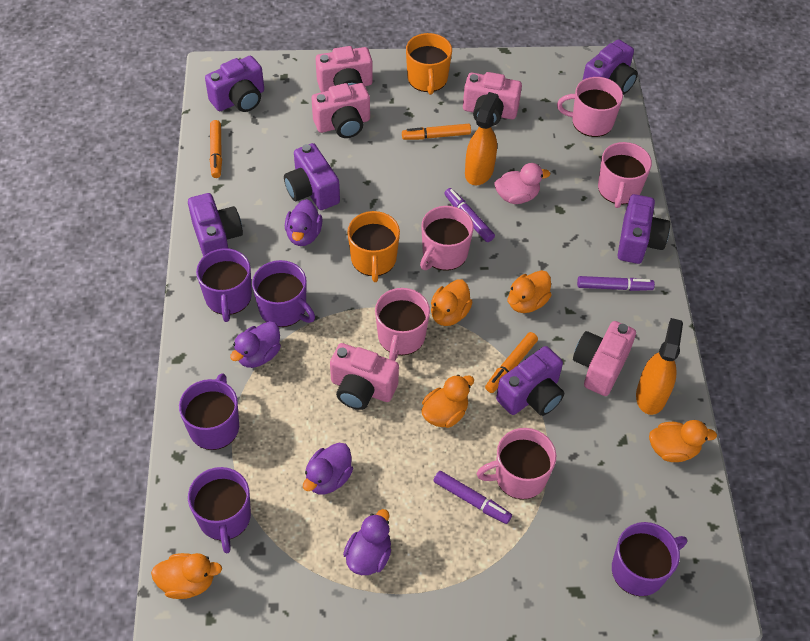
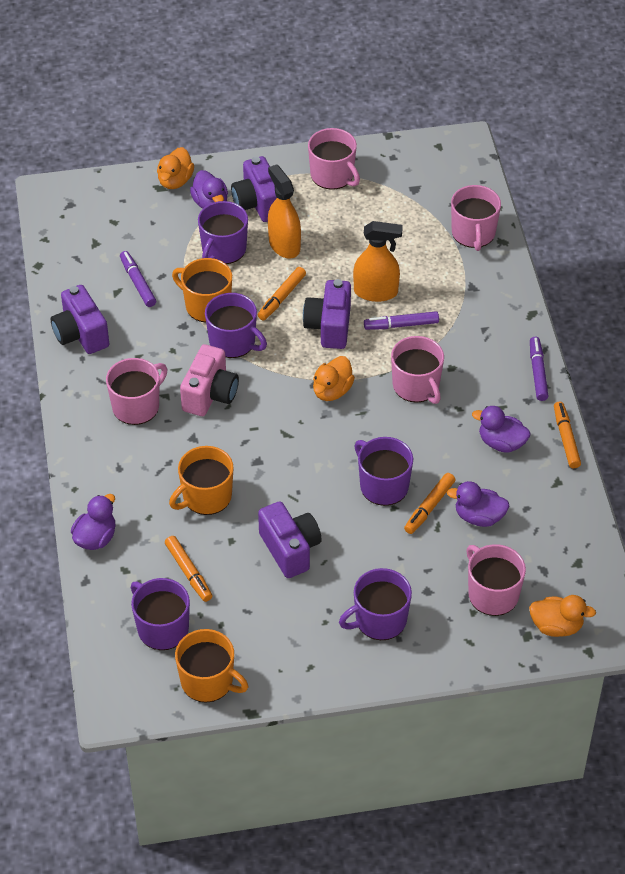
orange duck: [151,553,222,599] [422,375,474,428] [431,279,472,326] [507,270,552,313] [649,420,717,462] = 5 -> [157,147,194,189] [313,356,355,401] [529,595,596,637] = 3
orange marker: [210,120,222,178] [402,124,471,140] [485,332,538,393] = 3 -> [165,536,213,602] [258,267,306,320] [404,473,455,534] [554,402,581,468] = 4
orange mug: [347,211,400,282] [406,33,452,95] = 2 -> [169,446,234,515] [172,258,232,322] [175,629,248,703] = 3
pink camera: [311,83,370,138] [316,46,373,92] [330,343,399,410] [463,72,522,126] [573,321,636,396] = 5 -> [180,344,239,416] = 1
pink duck: [495,163,550,204] = 1 -> none = 0
purple camera: [188,193,243,257] [205,56,264,112] [284,143,340,210] [496,346,564,416] [583,39,638,95] [618,194,670,264] = 6 -> [51,285,109,354] [231,156,277,222] [258,501,322,578] [303,279,351,349] = 4

